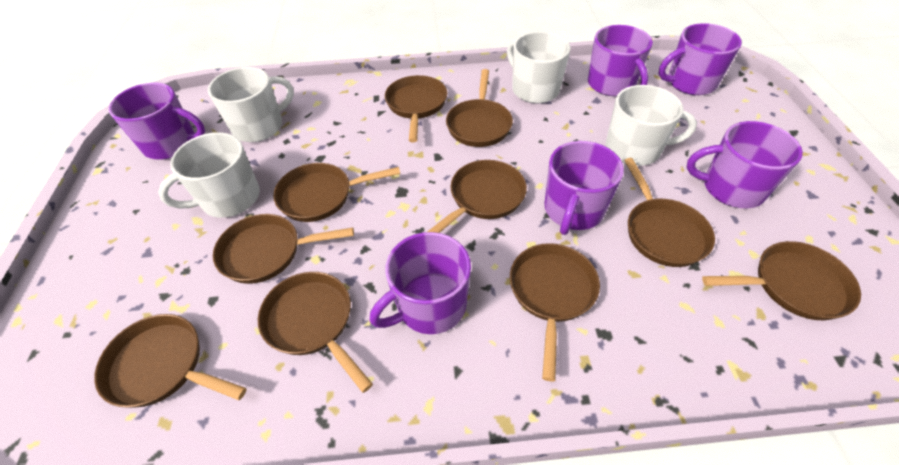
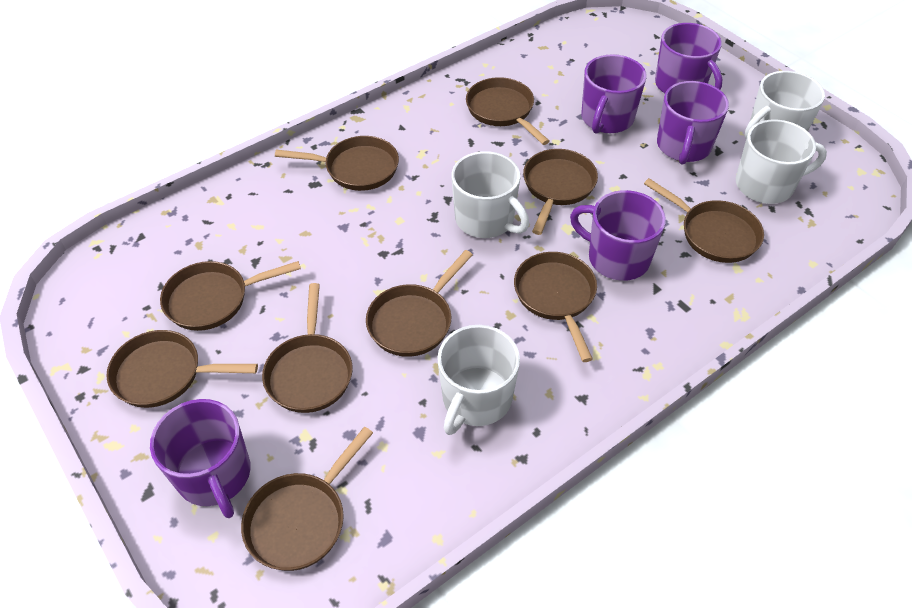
purple mug: [109,83,205,159] [369,232,471,334] [545,141,624,235] [588,25,653,96] [659,23,742,95] [687,121,803,208] = 6 -> [150,399,251,518] [570,190,666,281] [581,54,647,134] [655,23,723,93] [657,81,729,165] = 5

